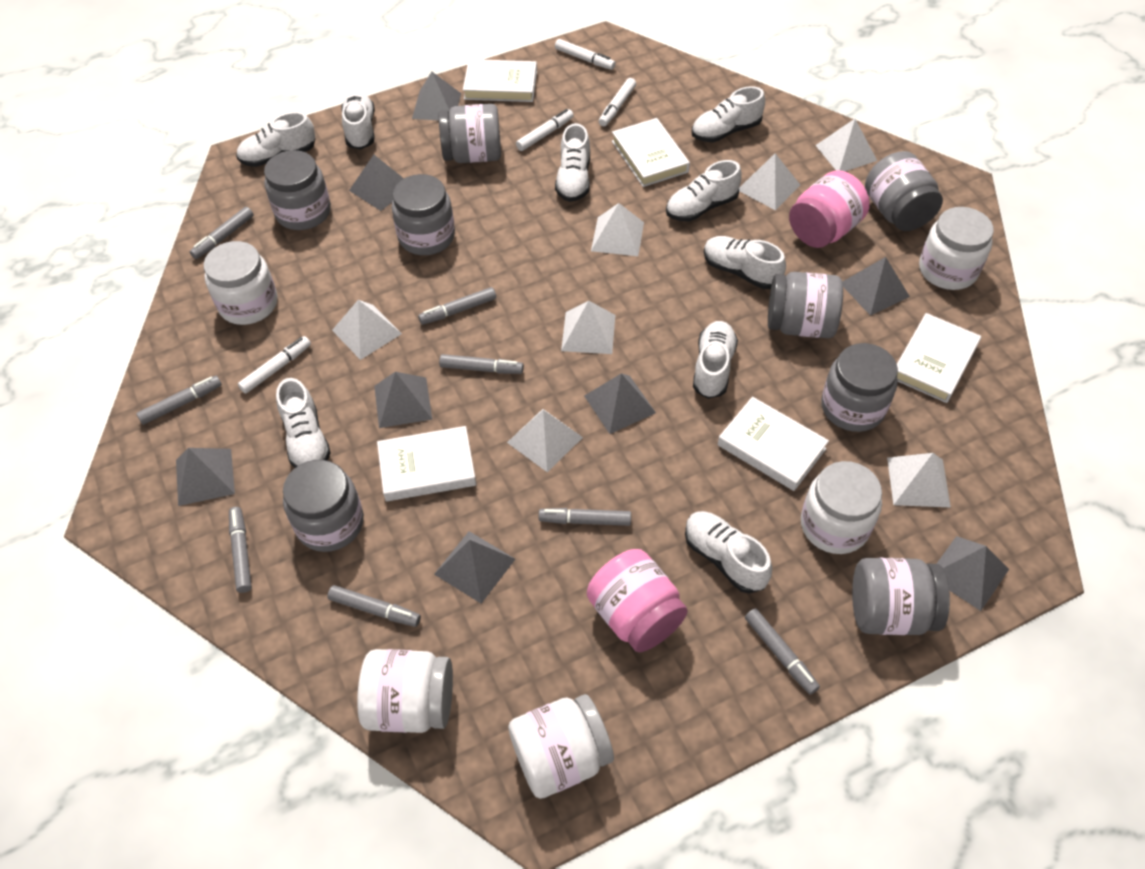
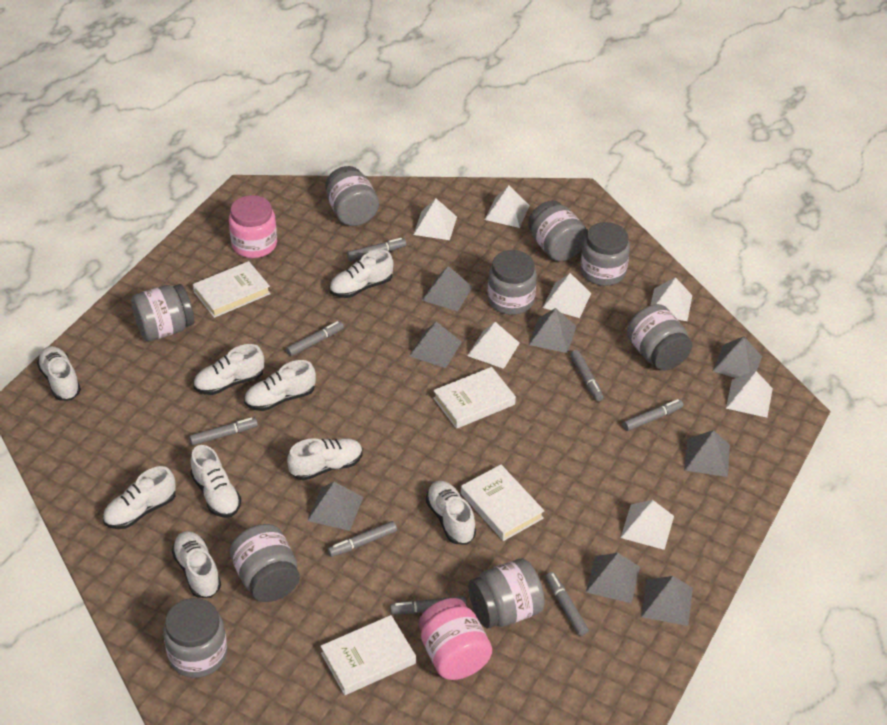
grey jar: [264,150,331,230] [283,460,364,552] [392,174,455,255] [439,104,501,163] [768,272,843,338] [821,343,898,432] [852,558,950,635] [865,151,943,231] = 8 -> [131,284,194,341] [163,598,227,678] [230,524,300,602] [325,166,379,226] [468,559,545,628] [488,250,537,315] [528,200,587,262] [580,222,630,286] [627,304,692,371] = 9
white book: [377,426,477,501] [463,59,537,102] [612,118,690,187] [718,396,829,491] [897,313,981,403] = 5 -> [193,261,271,318] [321,615,416,695] [433,367,516,429] [461,464,544,541] = 4
white jar: [204,241,277,325] [357,649,453,733] [508,694,614,799] [801,461,882,554] [919,207,994,290] = 5 -> none = 0
white marker: [238,336,311,394] [516,109,573,151] [555,39,616,70] [599,78,636,126] = 4 -> none = 0

